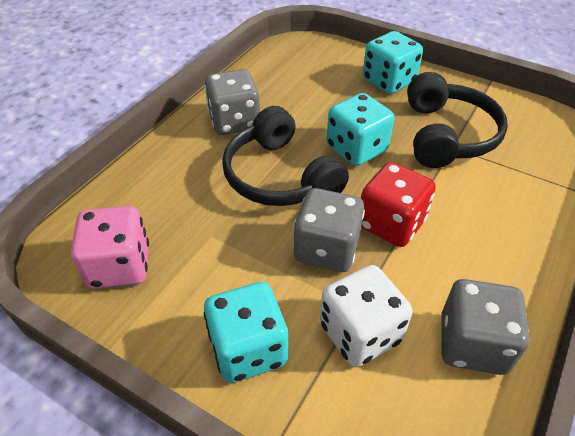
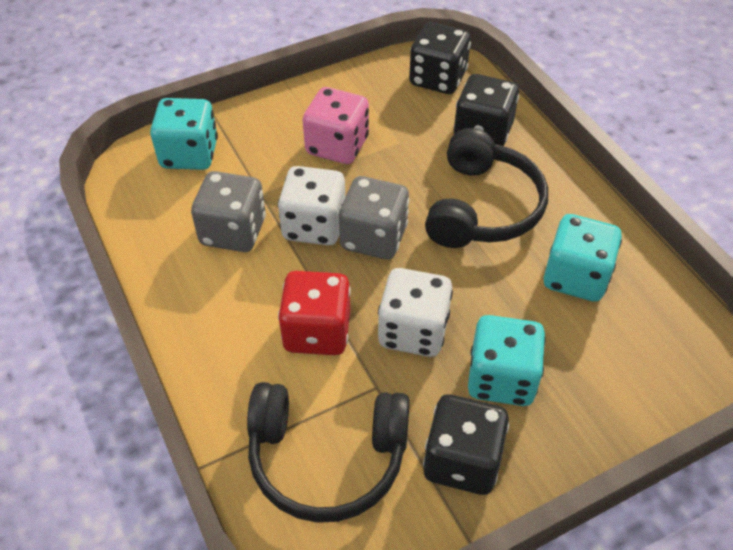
black dice: none = 0 -> [409,22,471,94] [423,394,509,495] [454,74,519,146] = 3
grey dice: [204,69,260,135] [293,188,365,272] [441,279,529,375] = 3 -> [191,171,266,252] [339,176,409,259] = 2
white dice: [320,265,413,367] = 1 -> [278,166,345,245] [378,268,453,357] = 2

